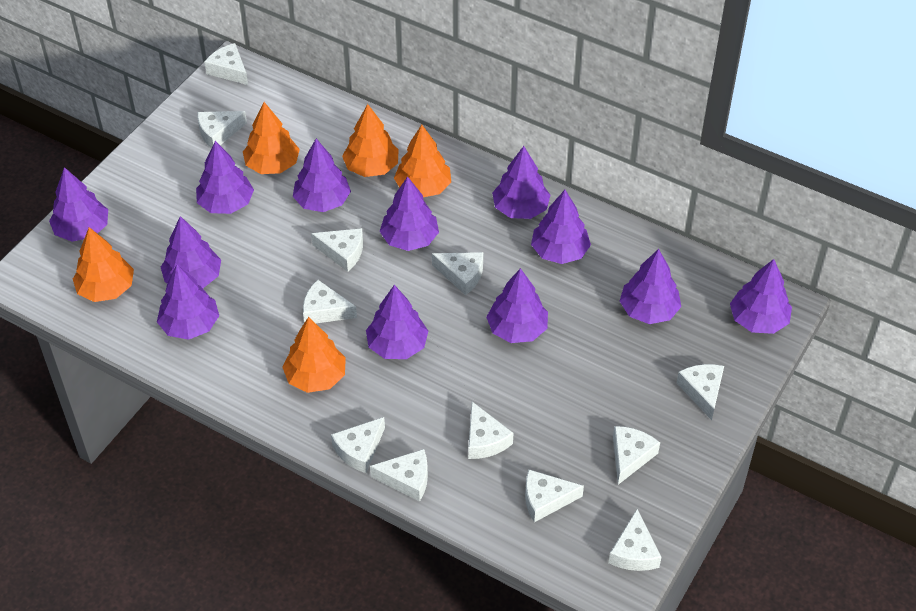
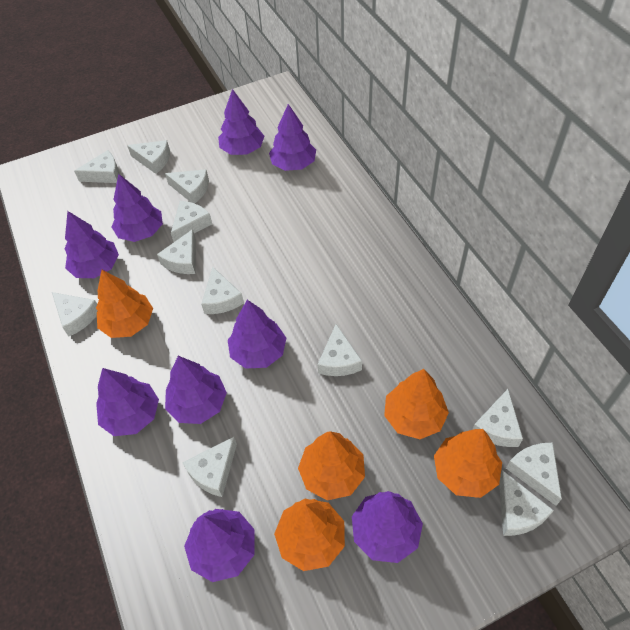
purple tree: [49,167,108,242] [157,264,219,340] [161,216,221,288] [196,141,254,214] [293,139,351,212] [366,285,428,359] [380,176,439,251] [486,268,548,343] [492,146,551,219] [531,190,591,264] [620,249,681,324] [730,259,792,334] = 12 -> [65,211,119,278] [96,368,159,436] [112,174,163,242] [165,356,227,424] [184,509,255,582] [218,89,264,155] [228,300,286,369] [269,104,316,171] [352,491,423,563] = 9

